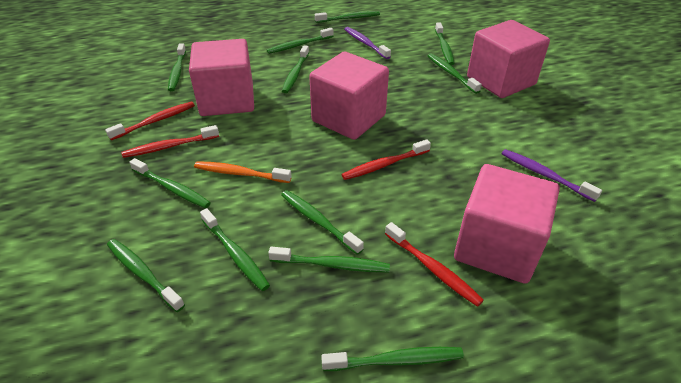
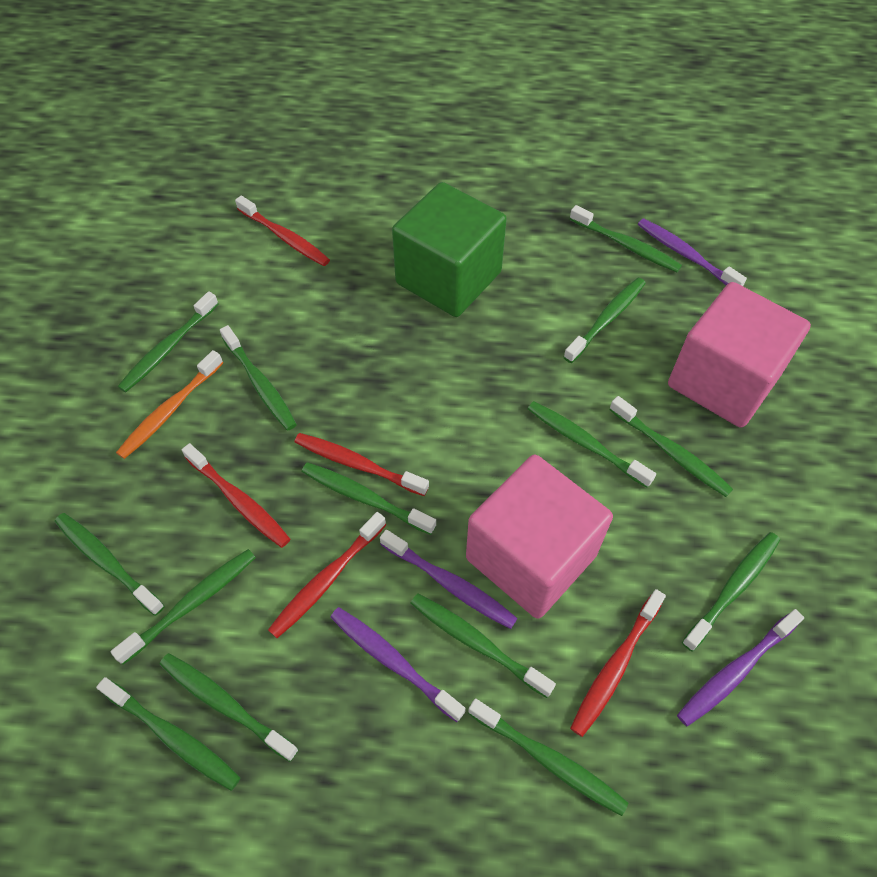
green cube: none = 0 -> [392,182,507,317] = 1
green toothbrush: [107,239,185,312] [129,158,211,208] [168,43,186,91] [200,208,270,291] [267,28,334,54] [268,247,390,273] [281,190,364,255] [282,45,309,93] [315,11,380,23] [321,347,464,371] [428,54,482,94] [435,23,455,65] = 12 -> [55,513,165,616] [96,677,241,791] [110,549,256,665] [118,291,219,392] [160,653,299,762] [220,325,297,431] [302,462,436,535] [410,593,556,698] [468,699,629,816] [528,401,656,488] [564,278,646,363] [570,205,682,272] [609,396,733,497] [682,532,780,652] = 14
pink cube: [189,39,254,116] [309,52,389,140] [454,164,560,284] [467,20,550,98] = 4 -> [466,455,613,619] [668,282,811,428] = 2
purple toothbrush: [344,27,391,59] [501,149,602,202] = 2 -> [330,607,466,722] [380,529,518,629] [638,218,747,286] [677,609,804,727] = 4
red toothbrush: [105,102,195,140] [121,125,219,158] [341,139,431,180] [385,222,484,307] = 4 -> [182,443,290,548] [235,195,330,266] [268,512,386,638] [295,433,429,496] [570,589,666,737] = 5

